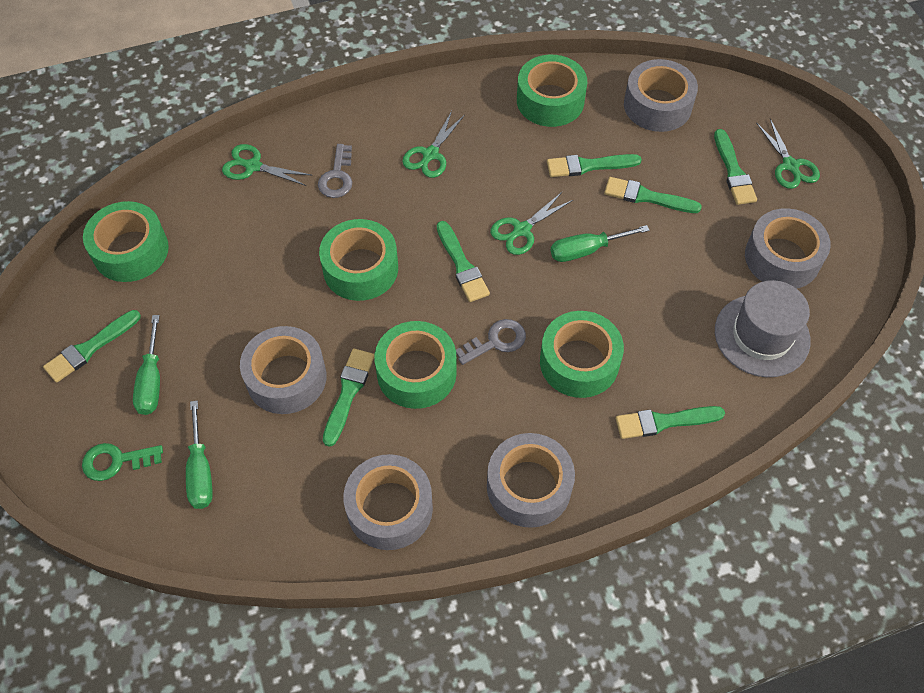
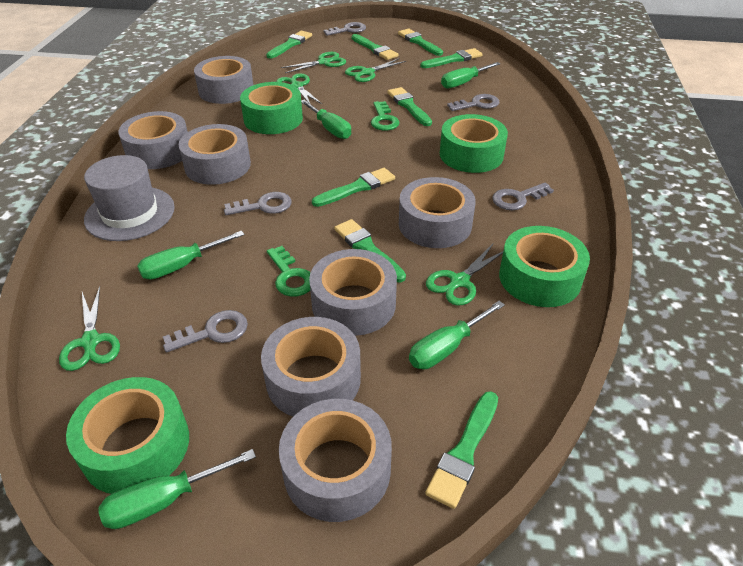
green brush: [43,310,141,383] [323,349,374,447] [437,221,490,302] [547,154,642,177] [604,177,702,213] [616,406,725,439] [714,129,757,205] = 7 -> [266,31,312,59] [312,168,395,207] [334,219,406,282] [352,34,398,60] [387,87,432,126] [398,28,443,56] [420,48,483,68] [425,391,498,509] = 8
green key: [82,443,163,481] = 1 -> [267,246,310,297] [371,101,400,131] = 2
green scissors: [222,144,311,186] [402,111,465,178] [490,191,573,255] [756,119,820,189] = 4 -> [59,286,120,371] [276,73,322,104] [281,52,346,73] [345,58,406,82] [426,244,503,306] = 5
green screwdriver: [133,315,160,415] [186,401,213,509] [550,225,650,262] = 3 -> [98,449,256,529] [137,231,245,279] [301,100,351,139] [409,301,505,369] [441,62,500,88] = 5
green tape: [83,201,169,282] [319,219,398,301] [374,321,457,409] [517,55,587,127] [540,311,624,398] = 5 -> [66,377,189,494] [240,82,303,134] [440,114,508,173] [499,226,590,307] = 4
grey key: [318,144,352,198] [456,319,526,365] = 2 -> [163,310,248,353] [224,192,292,215] [323,22,366,36] [447,94,499,111] [492,183,554,210] = 5
grey tape: [240,326,326,414] [343,454,433,550] [487,433,575,528] [624,59,698,132] [745,208,831,289] = 5 -> [118,111,188,169] [179,124,251,185] [194,56,253,104] [261,317,361,417] [279,399,392,522] [309,249,397,336] [399,177,476,248] = 7

